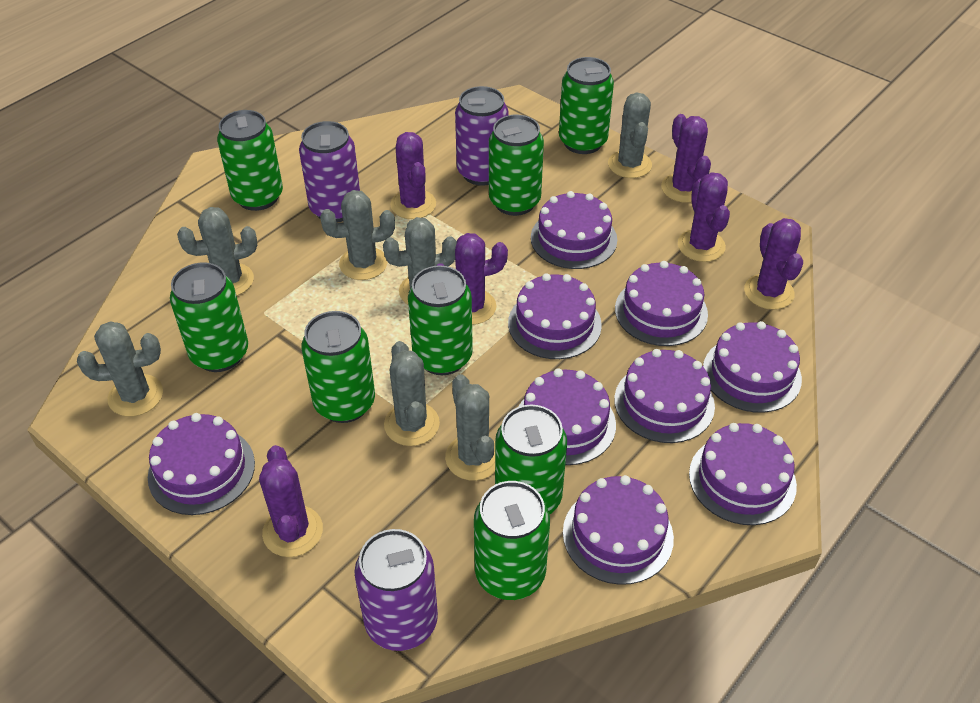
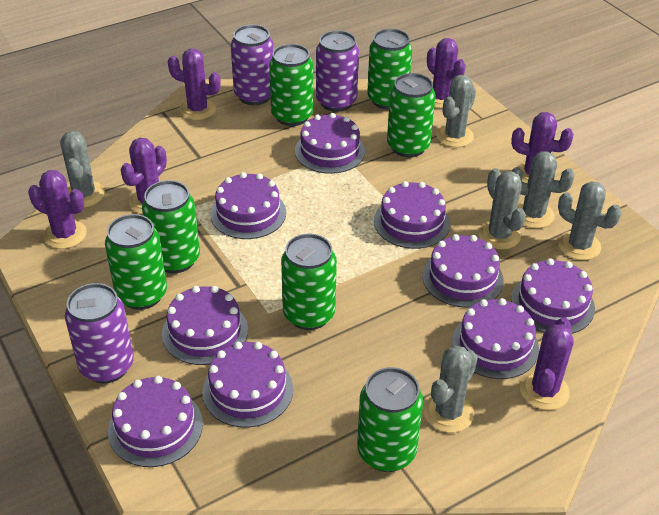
green can: [170,262,248,372] [217,110,283,211] [301,311,375,423] [408,265,473,375] [474,481,550,600] [489,115,544,216] [495,405,567,515] [559,57,614,154] = 8 -> [105,214,167,310] [142,180,200,273] [269,44,313,126] [281,234,337,330] [357,367,423,472] [367,29,412,110] [387,73,436,158] = 7
grey cactus: [77,321,163,417] [177,207,257,296] [320,190,395,280] [383,217,457,304] [384,341,440,446] [445,374,495,481] [608,92,652,178] = 7 -> [60,131,105,207] [424,346,478,433] [436,75,476,147] [478,168,526,249] [511,151,574,228] [558,181,622,260] = 6

